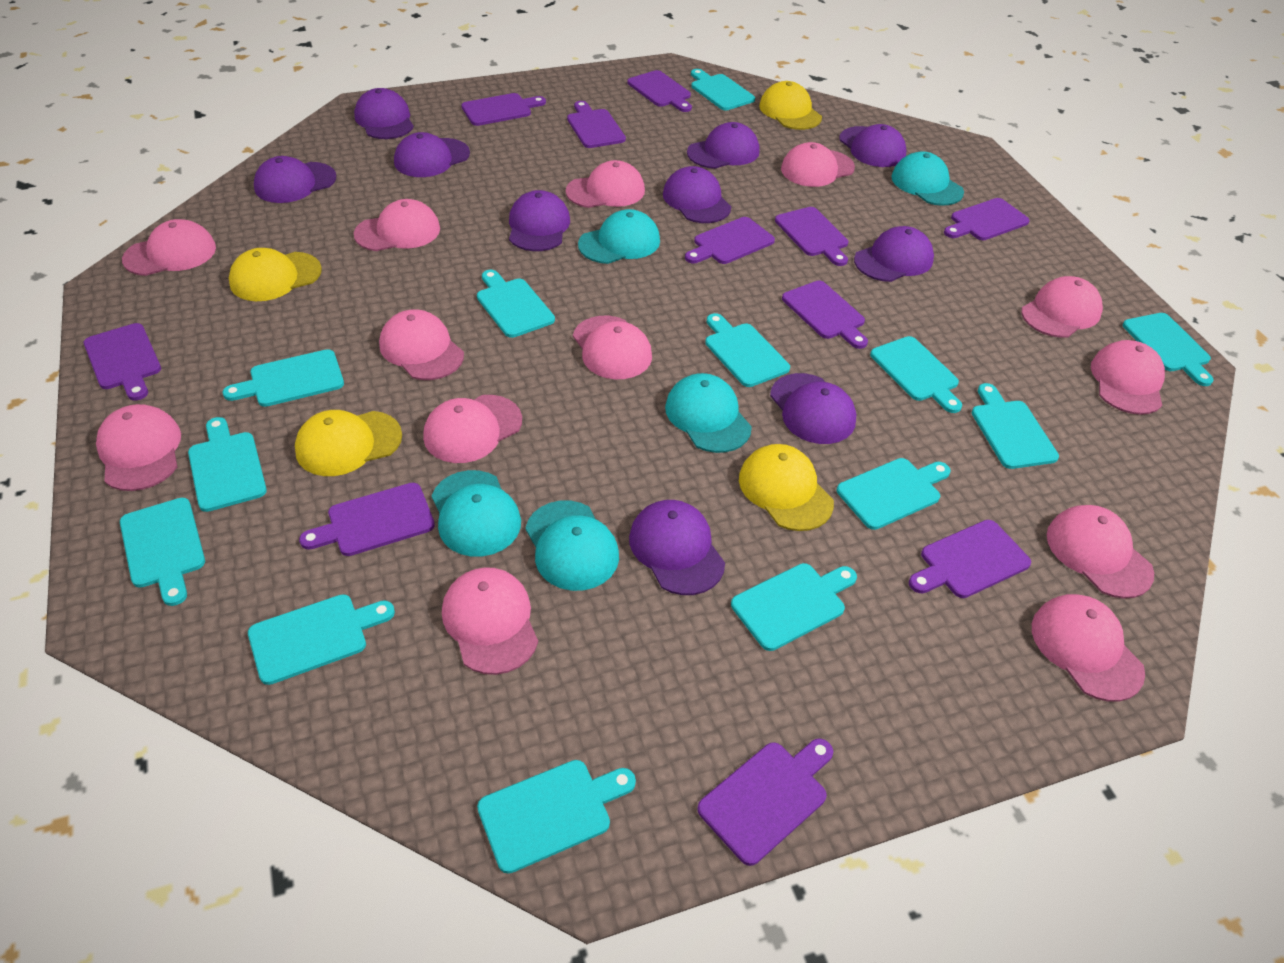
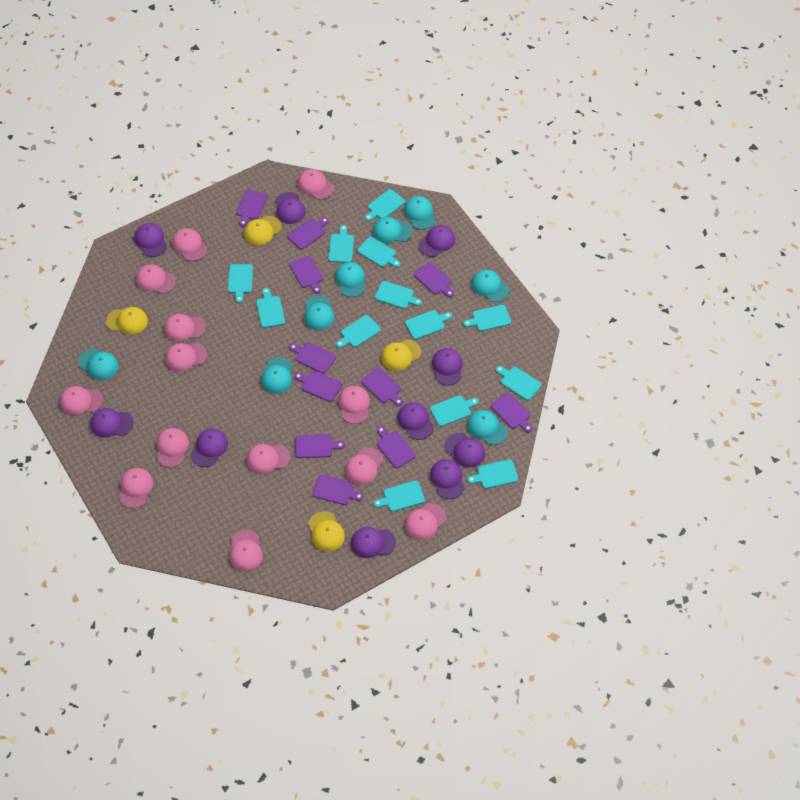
turquoise cap: [432,470,521,557] [525,500,619,591] [578,209,660,264] [665,373,752,453] [891,151,964,206] = 5 -> [78,349,118,380] [261,357,293,394] [304,295,334,330] [335,262,366,297] [373,217,413,243] [404,196,436,230] [467,410,508,445] [471,269,509,302] = 8

